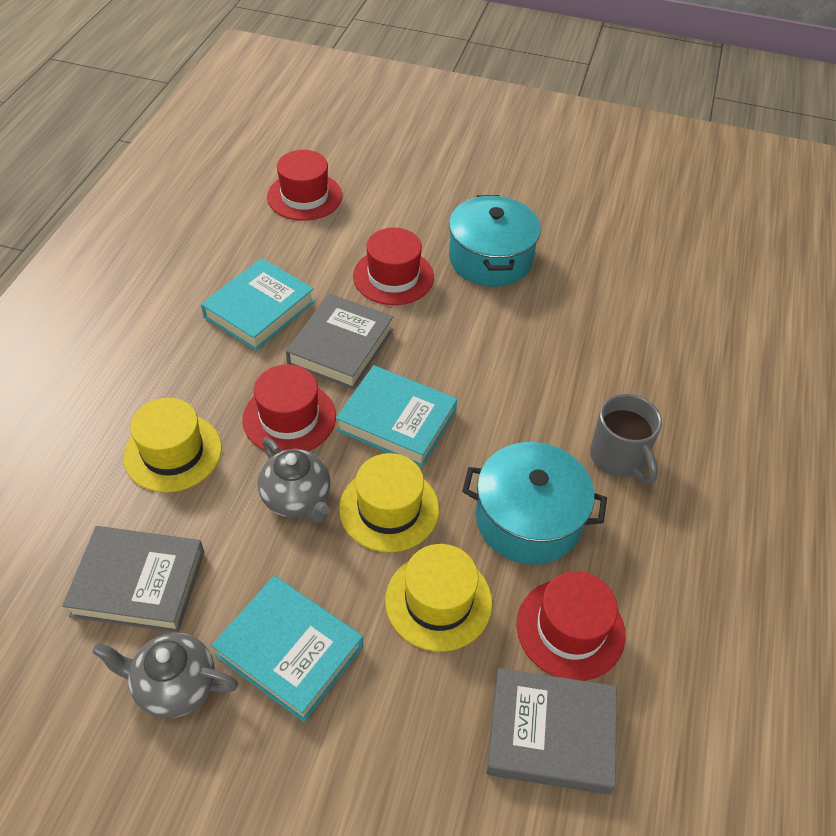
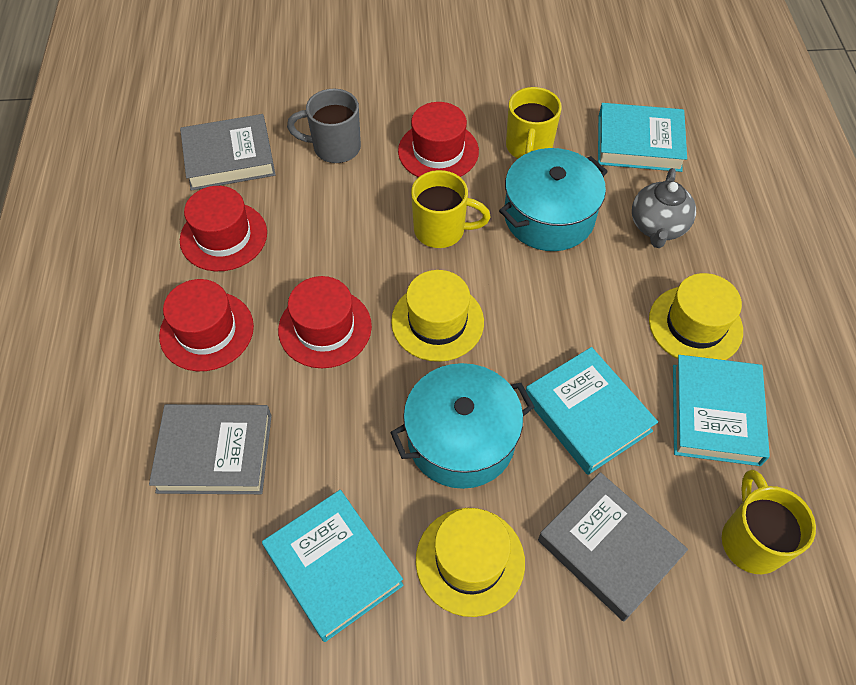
grey teapot: [92,633,238,718] [258,437,330,523] = 2 -> [632,168,696,248] = 1
turquoise book: [201,258,315,351] [211,576,363,722] [336,365,457,467] = 3 -> [262,490,404,642] [526,347,658,475] [598,103,687,172] [673,355,770,466] = 4
yellow mug: none = 0 -> [411,170,491,248] [506,87,562,159] [722,470,816,574] = 3

